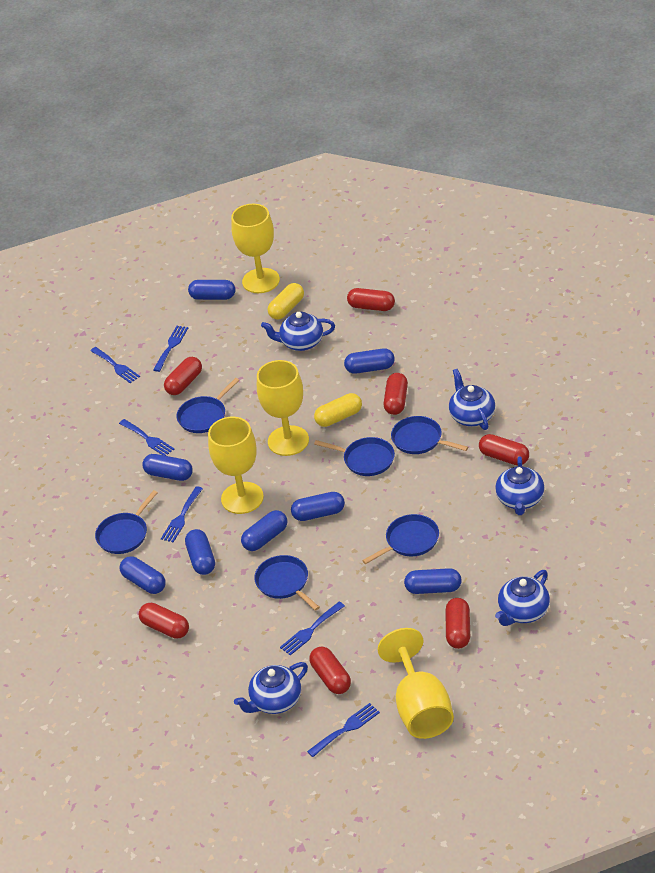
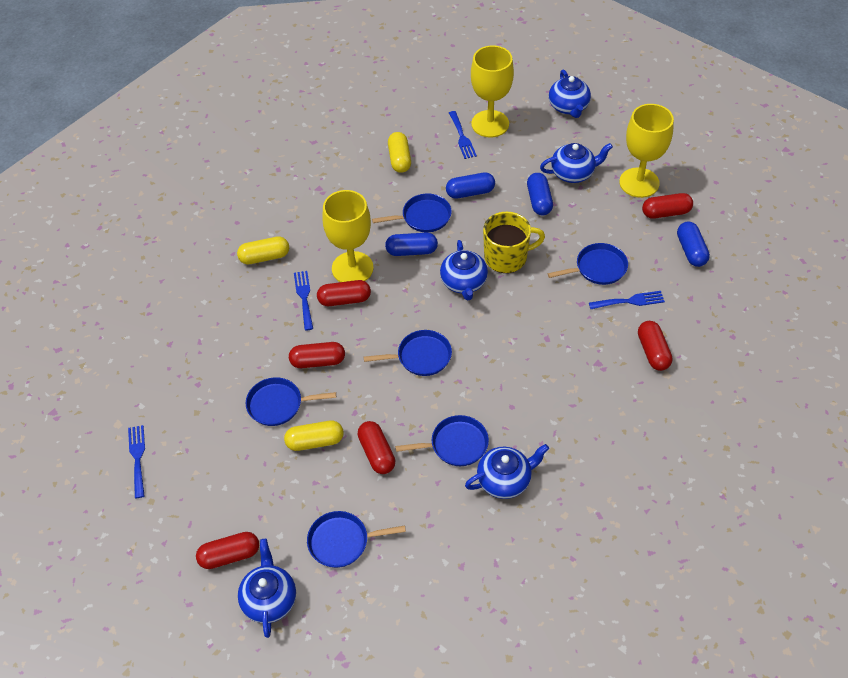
blue capsule: [120,556,166,594] [142,454,193,481] [185,529,215,575] [188,280,236,300] [241,510,287,551] [291,492,345,521] [344,348,395,374] [404,568,462,594] = 8 -> [385,233,438,256] [446,173,495,199] [527,173,553,215] [677,222,710,267] = 4
blue fork: [90,347,140,383] [119,419,174,456] [153,326,188,372] [161,486,203,542] [280,601,345,655] [307,703,380,757] = 6 -> [128,425,145,498] [294,271,313,331] [449,111,477,159] [589,291,665,309] = 4
red capsule: [139,603,189,639] [164,357,202,395] [309,647,351,694] [347,288,395,311] [384,373,408,415] [445,598,470,649] [479,434,529,465] = 7 -> [196,532,259,569] [289,342,345,368] [317,280,371,306] [357,421,396,474] [638,321,673,371] [642,193,693,219] = 6
yellow capsule: [268,283,304,320] [314,393,362,427] = 2 -> [237,236,289,264] [284,421,343,451] [388,132,411,173] = 3
yellow goblet: [208,417,264,514] [231,204,280,293] [257,360,309,456] [378,628,454,739] = 4 -> [322,190,374,282] [471,45,514,137] [619,104,674,198] = 3
yellow mug: none = 0 -> [483,212,545,273] = 1

